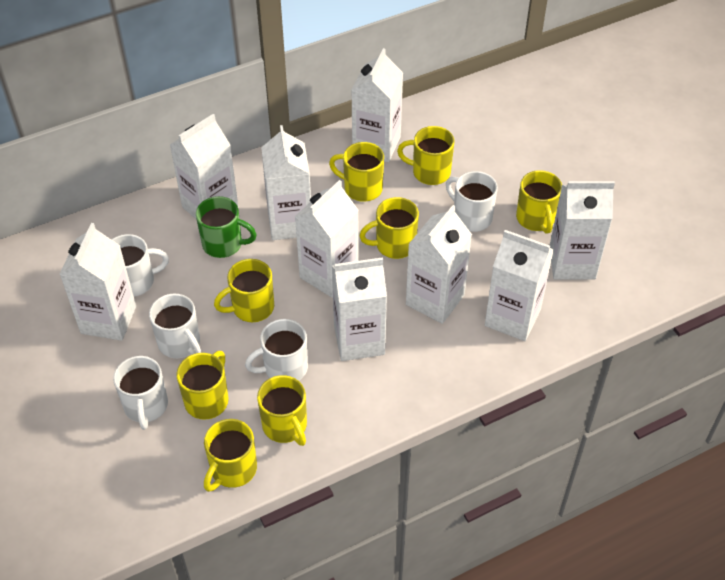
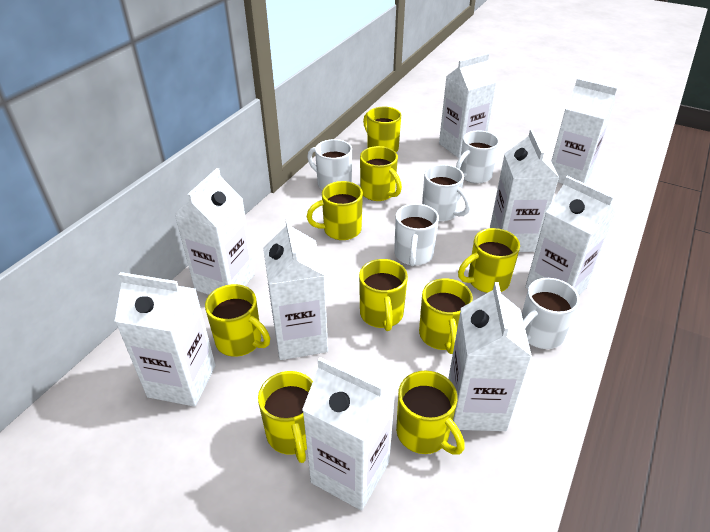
green mug: [196,196,257,258] = 1 -> none = 0
yellow mug: [176,351,229,420] [204,419,257,492] [214,259,274,322] [257,375,307,446] [329,142,384,202] [360,197,419,259] [397,126,455,185] [516,170,562,234] = 8 -> [205,284,270,357] [258,371,313,463] [307,181,363,240] [359,259,408,331] [360,146,402,201] [363,106,401,152] [396,371,465,455] [419,278,473,354] [458,228,520,293] = 9

